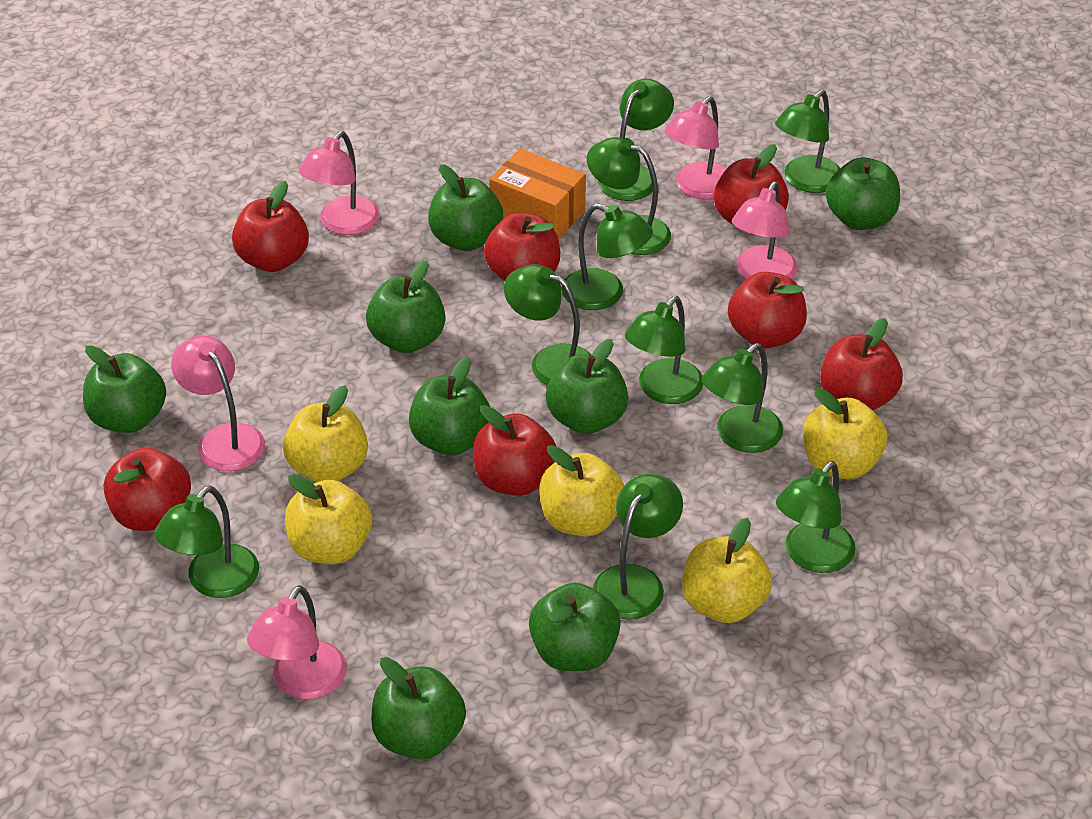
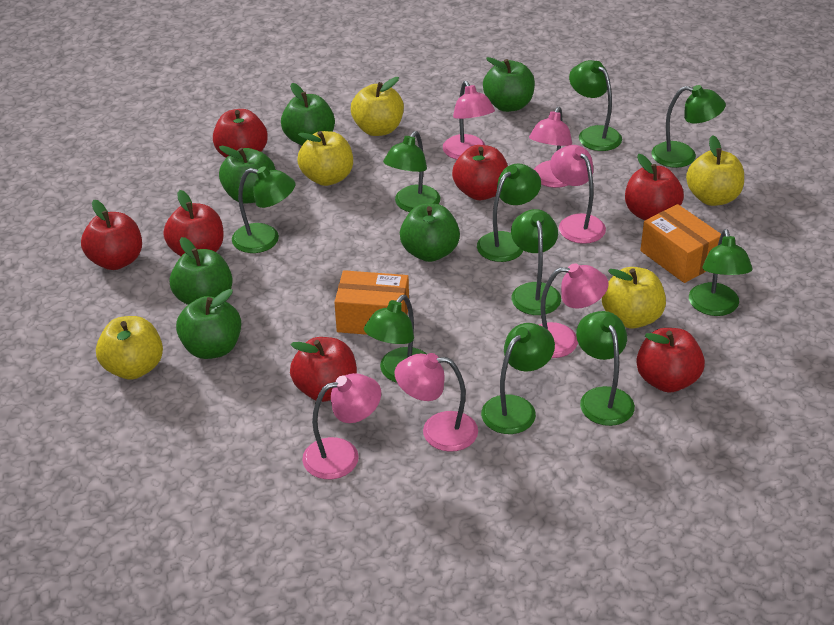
green apple: [83,345,166,433] [366,260,446,353] [371,657,466,760] [409,357,490,456] [428,164,503,251] [529,583,621,671] [546,339,628,434] [826,157,900,230] = 8 -> [170,237,233,305] [176,289,241,359] [219,146,276,203] [281,83,335,145] [400,204,460,262] [483,57,535,112] = 6
orange box: [489,149,586,239] = 1 -> [334,270,409,335] [640,204,721,283] = 2
pink lamp: [171,335,265,471] [247,585,347,699] [299,131,380,235] [664,96,727,199] [732,181,797,279] = 5 -> [302,373,381,479] [395,353,478,452] [443,81,495,159] [529,107,572,188] [539,263,609,358] [550,145,606,244] = 6

